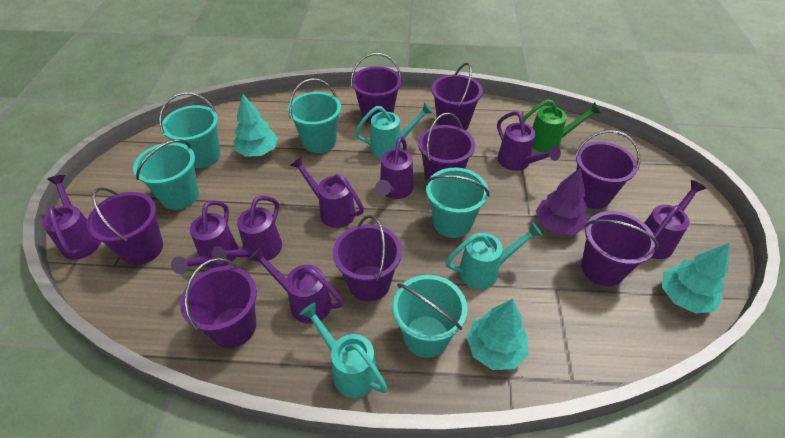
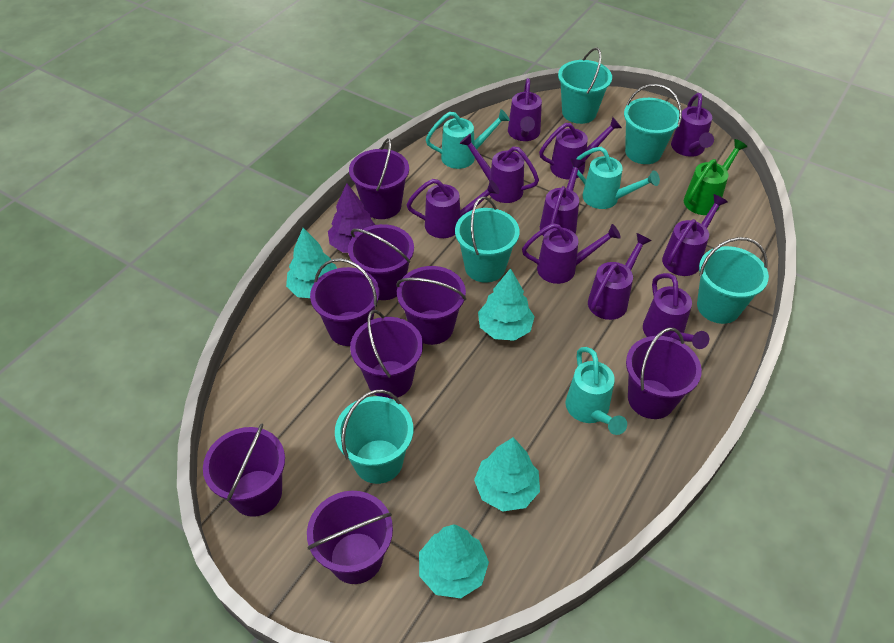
purple watering can: [42,175,101,260] [171,201,238,274] [212,196,282,264] [249,247,343,324] [290,156,364,228] [375,137,414,199] [497,111,561,171] [645,180,706,259] = 8 -> [407,179,500,238] [459,133,539,203] [508,78,542,141] [522,223,621,284] [539,117,622,180] [540,159,585,236] [588,233,651,320] [643,273,709,349] [662,194,728,276] [671,93,714,157] = 10
turquoise tree: [234,93,278,157] [467,299,528,370] [662,243,729,314] = 3 -> [286,228,337,298] [419,525,489,598] [474,437,540,511] [478,268,535,341] = 4

